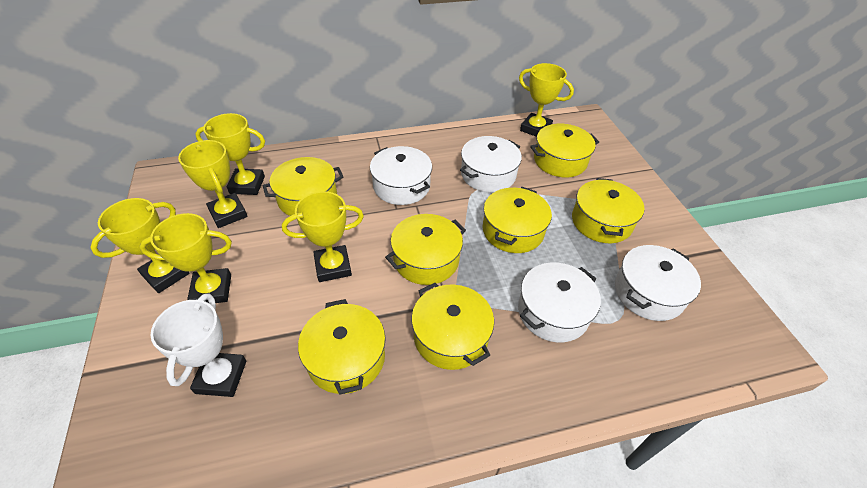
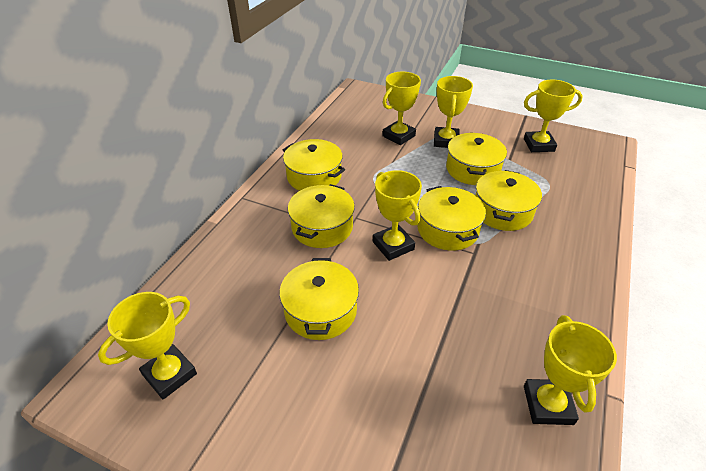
white pot: [370,146,432,205] [460,136,522,192] [518,262,601,342] [615,245,701,321] = 4 -> none = 0
white trophy: [150,293,246,397] = 1 -> none = 0
yellow pot: [263,157,344,216] [298,299,386,395] [385,214,466,285] [411,283,494,370] [483,187,552,253] [530,124,599,177] [572,178,644,243] = 7 -> [279,258,359,340] [283,139,345,191] [288,184,355,248] [417,186,486,251] [446,132,507,185] [475,170,542,231] = 6

